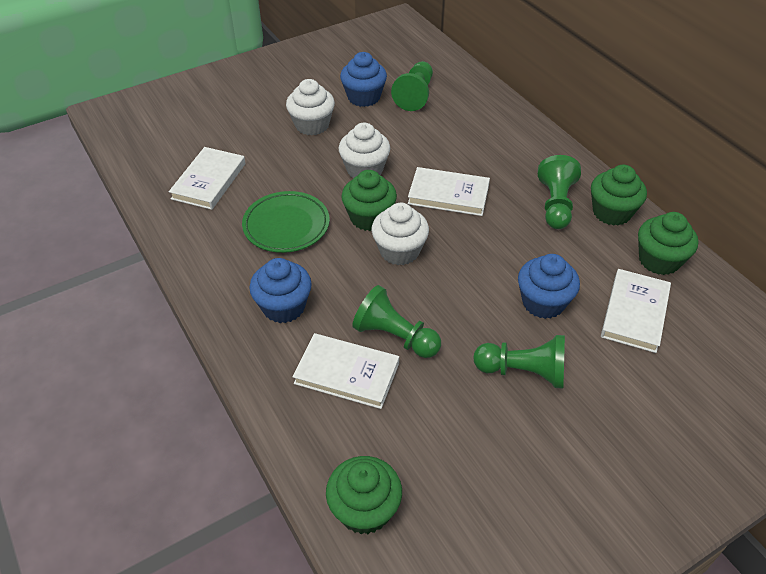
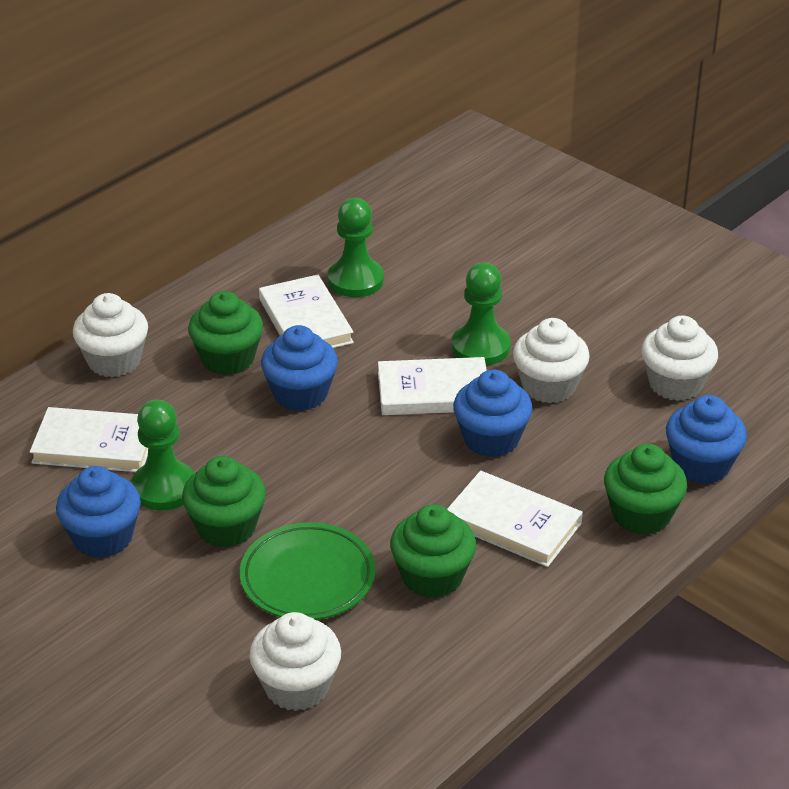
blue cupcake: [249,258,312,323] [340,52,387,107] [518,254,580,319] = 3 -> [56,466,141,558] [261,325,338,411] [453,370,532,457] [666,395,747,484] = 4
green pawn: [352,285,441,358] [391,61,433,111] [473,335,565,388] [538,155,581,229] = 4 -> [131,400,195,510] [328,198,384,297] [452,263,511,366] = 3
white cupcake: [286,79,335,136] [338,123,390,178] [371,203,429,265] = 3 -> [73,293,148,377] [249,612,341,711] [513,318,590,403] [642,316,718,401] = 4

